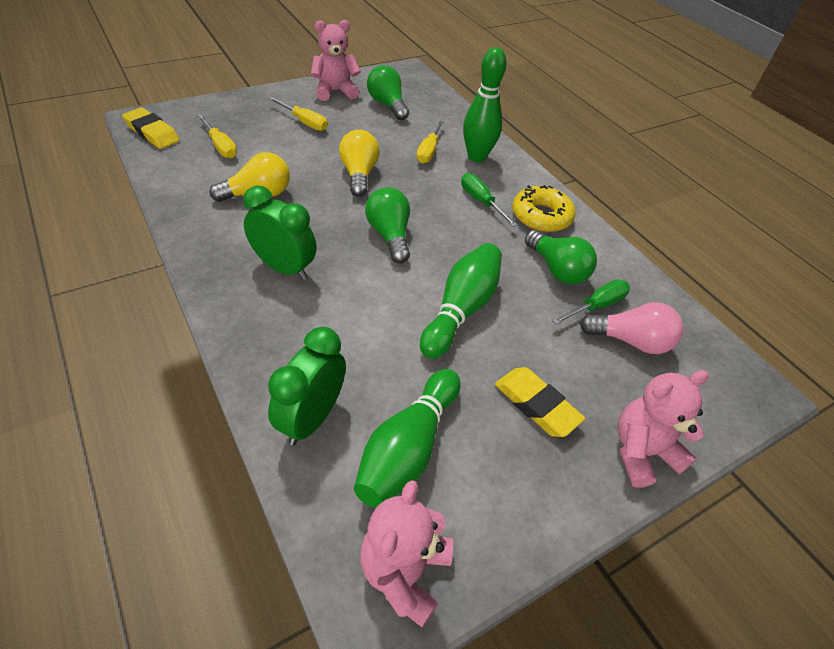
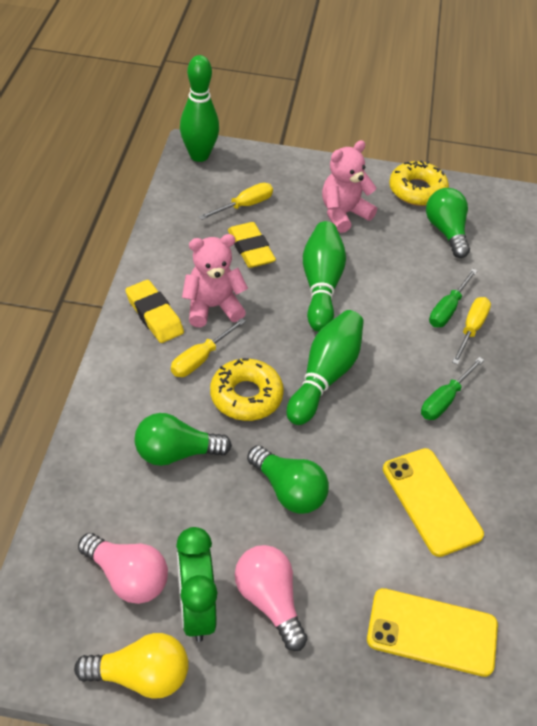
green clock: [243,186,317,280] [268,327,346,445] = 2 -> [176,527,217,642] = 1
pink light bulb: [580,302,683,354] = 1 -> [78,533,168,604] [235,545,307,651] = 2
pink teddy bear: [311,20,361,101] [360,480,453,627] [617,370,709,488] = 3 -> [182,234,248,327] [322,140,377,233] = 2
yellow donut: [513,185,575,232] = 1 -> [210,358,284,421] [389,161,449,206] = 2
yellow light bulb: [210,152,290,202] [339,130,380,197] = 2 -> [74,633,189,699] = 1
yellow phone: none = 0 -> [367,588,498,677] [383,448,484,557] = 2

